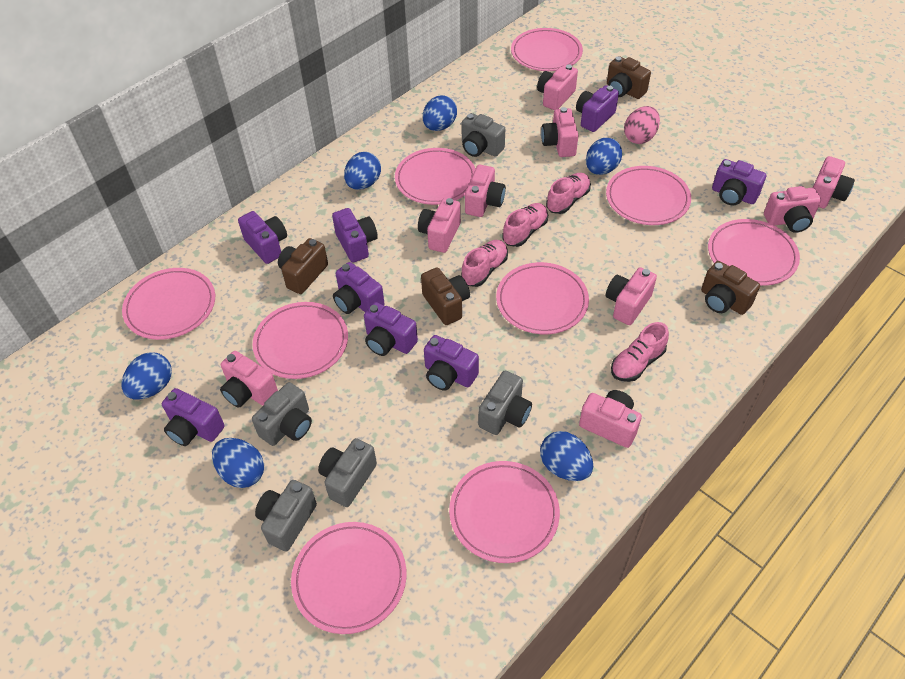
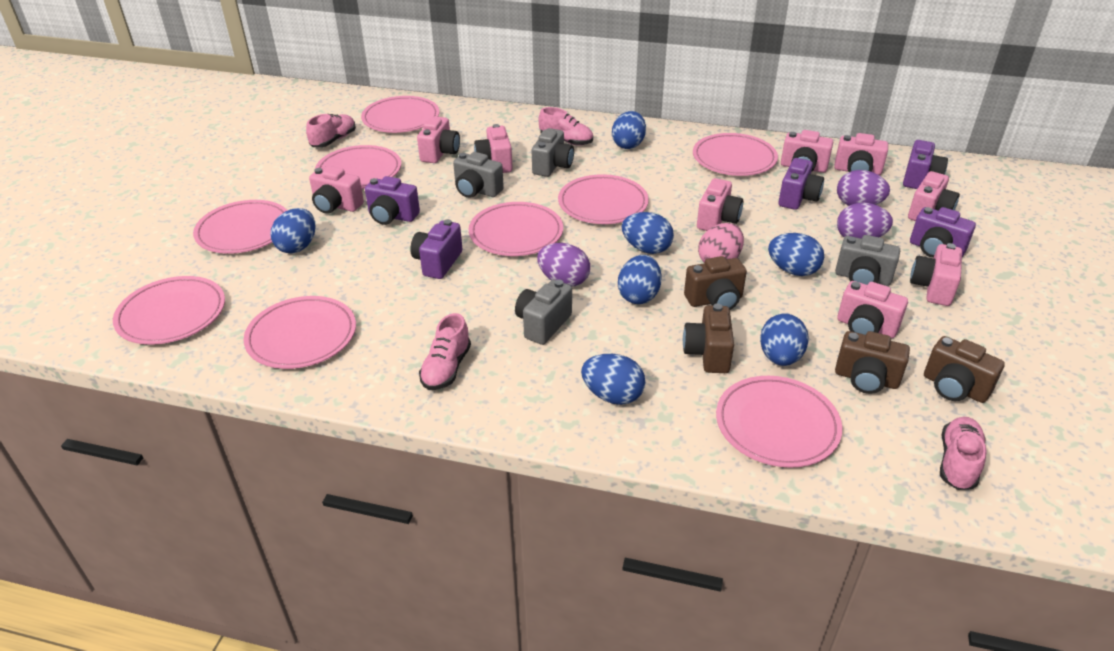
blue egg: [122,352,172,400] [212,438,264,488] [344,152,381,190] [423,95,457,131] [540,431,593,481] [586,138,622,175] = 6 -> [271,208,315,254] [581,354,645,405] [612,111,646,149] [618,255,662,304] [622,212,674,254] [760,313,808,366] [768,233,824,276] = 7
grey camera: [252,382,312,446] [255,480,317,552] [318,438,377,507] [461,113,505,157] [478,371,532,435] = 5 -> [453,152,504,198] [515,280,572,345] [532,128,574,177] [835,235,900,286] = 4
purple camera: [162,388,225,446] [238,211,287,264] [332,208,378,262] [333,262,385,314] [364,302,418,356] [424,335,479,391] [576,85,619,132] [712,159,766,206] = 8 -> [365,176,420,225] [410,219,462,279] [778,158,824,210] [903,140,948,189] [910,207,976,258] = 5
purple egg: none = 0 -> [537,243,590,287] [837,170,890,206] [837,203,893,239] = 3

